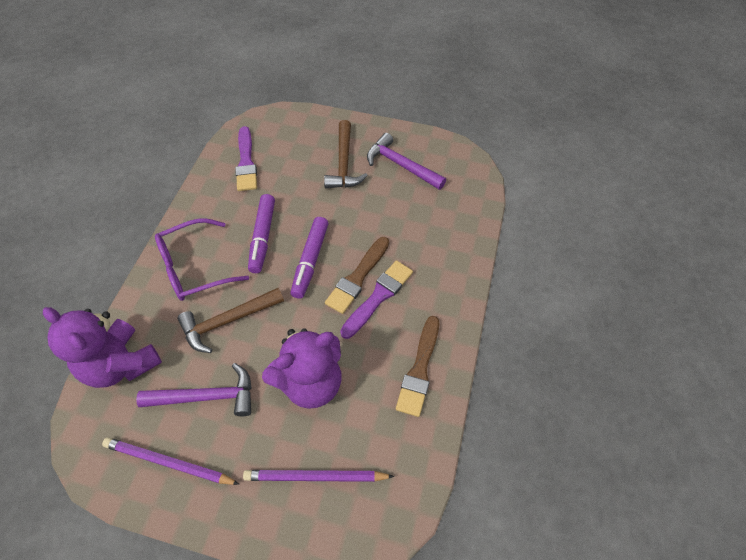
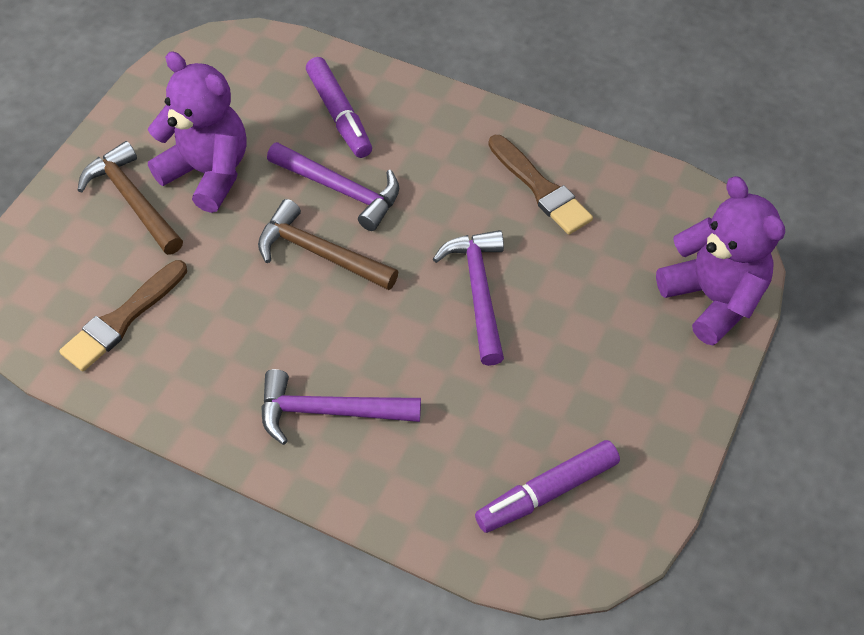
purple brush: [235,126,257,191] [340,260,413,339] = 2 -> none = 0
purple glasses: [155,218,249,301] = 1 -> none = 0
purple hammer: [136,363,252,416] [367,133,446,190] = 2 -> [261,369,421,445] [267,142,399,231] [433,230,504,366] = 3
purple pencil: [102,437,239,485] [243,470,394,482] = 2 -> none = 0

